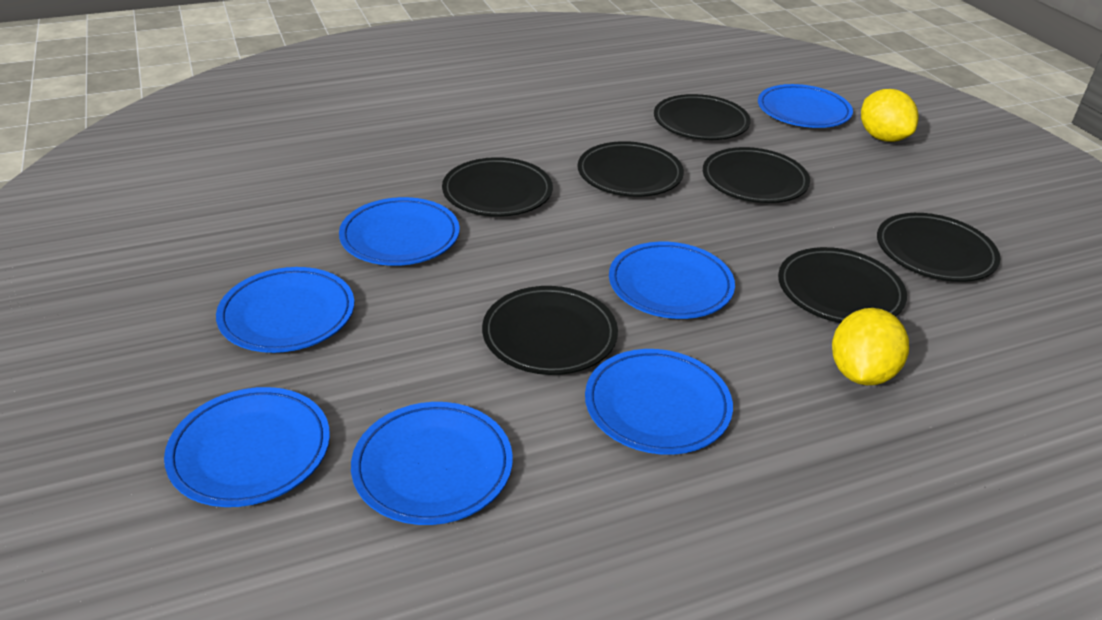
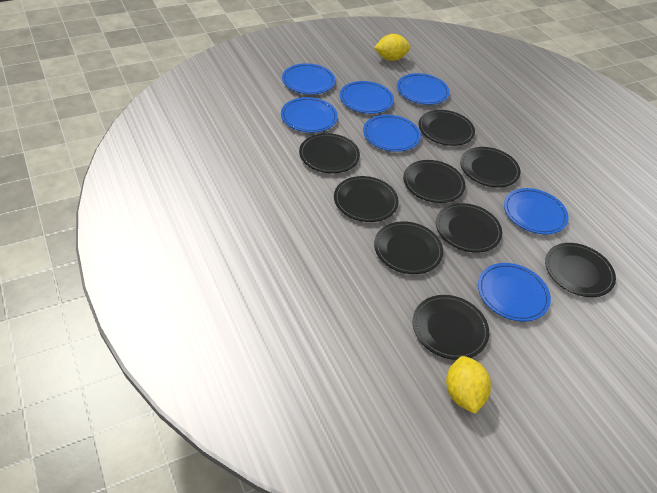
black plate: [442,157,553,217] [482,286,618,375] [578,141,684,197] [654,94,751,140] [703,147,810,203] [778,247,907,323] [877,213,1000,282] = 7 -> [299,133,360,173] [334,176,399,222] [374,221,443,274] [403,160,465,203] [413,295,489,360] [418,110,475,146] [436,203,502,253] [460,147,521,187] [545,243,616,297] = 9

